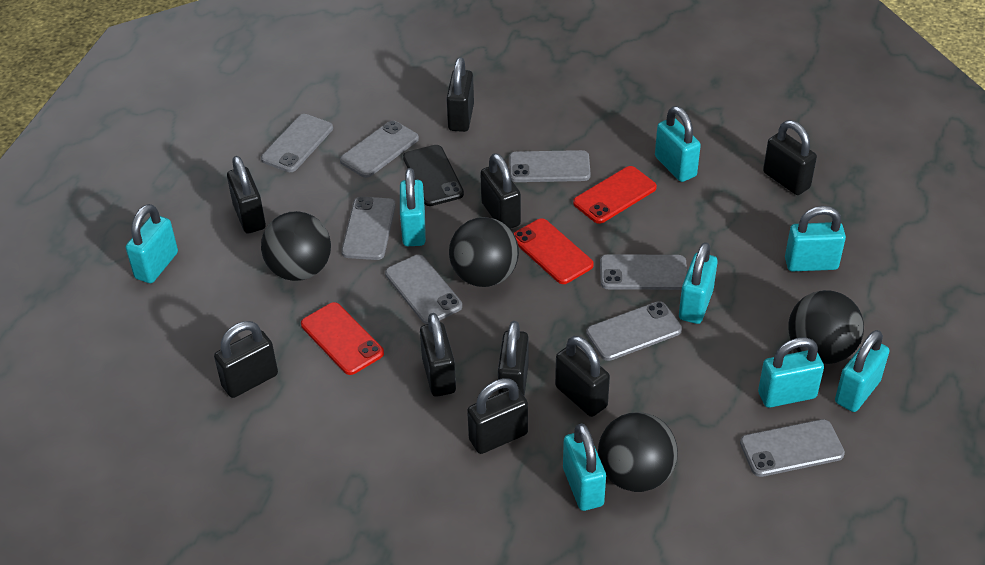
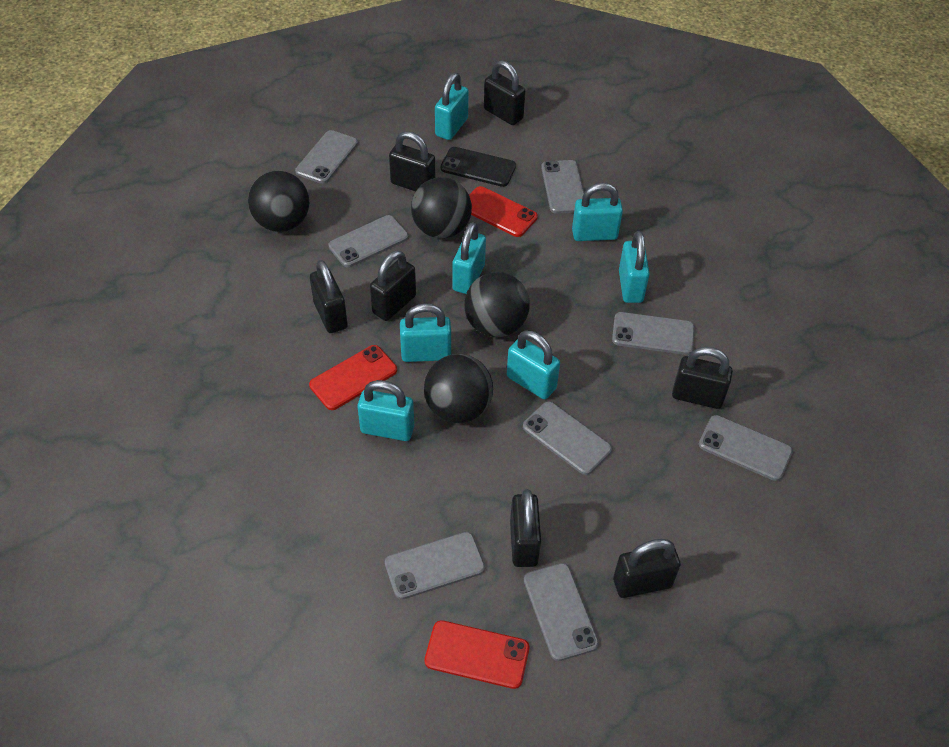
black padlock: [214,321,278,398] [227,156,266,234] [420,313,456,397] [446,57,474,132] [467,378,528,454] [480,153,521,229] [498,321,529,396] [555,336,610,417] [763,120,817,195] = 9 -> [310,260,348,333] [370,250,416,321] [389,131,435,192] [484,60,525,125] [510,489,541,567] [613,539,681,598] [672,347,733,409] = 7
turquoise padlock: [126,204,178,283] [400,168,426,246] [563,423,606,511] [655,106,701,182] [679,242,717,324] [758,337,824,408] [785,206,846,271] [835,330,889,412] = 8 -> [357,380,414,441] [400,303,451,362] [435,73,469,140] [452,222,486,294] [507,330,560,399] [572,183,623,241] [619,231,650,303] = 7

